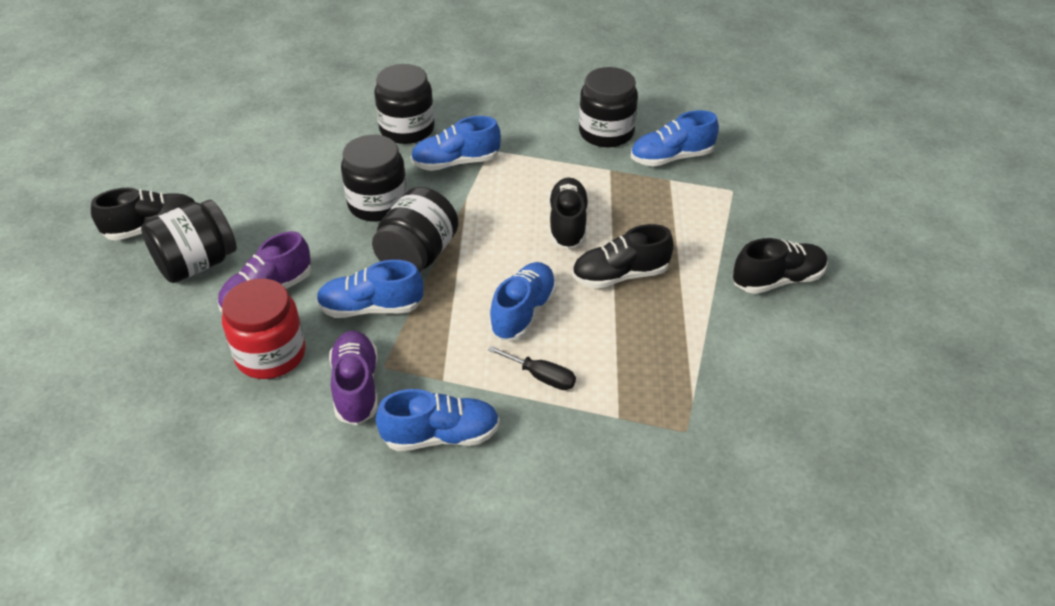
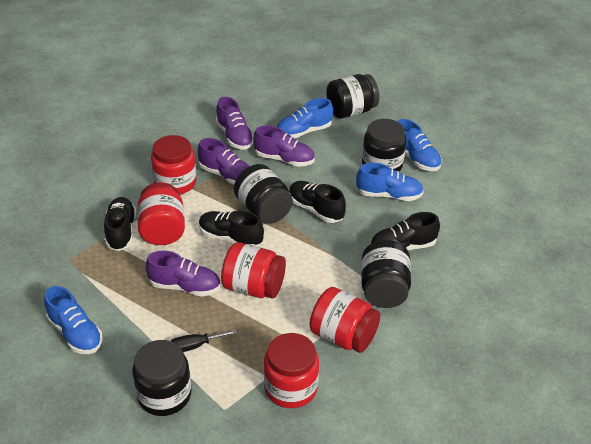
blue shoe: [316,260,424,318] [376,389,500,451] [411,116,501,171] [489,262,557,341] [631,110,719,167] = 5 -> [44,286,103,354] [277,98,333,139] [356,163,424,201] [397,119,442,171] = 4
purple shoe: [217,231,311,312] [329,331,378,425] = 2 -> [146,251,221,297] [198,138,250,185] [216,97,254,149] [253,126,315,167] = 4
red jar: [222,279,306,379] = 1 -> [137,182,185,245] [151,135,197,194] [221,242,286,298] [264,333,319,408] [309,287,381,353] = 5

